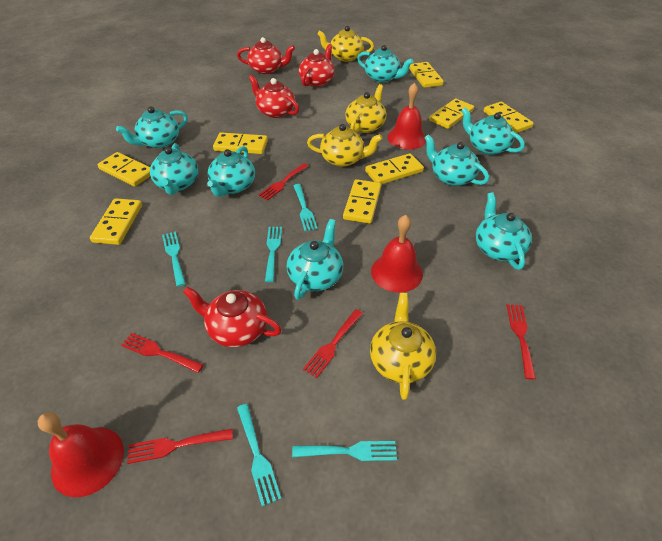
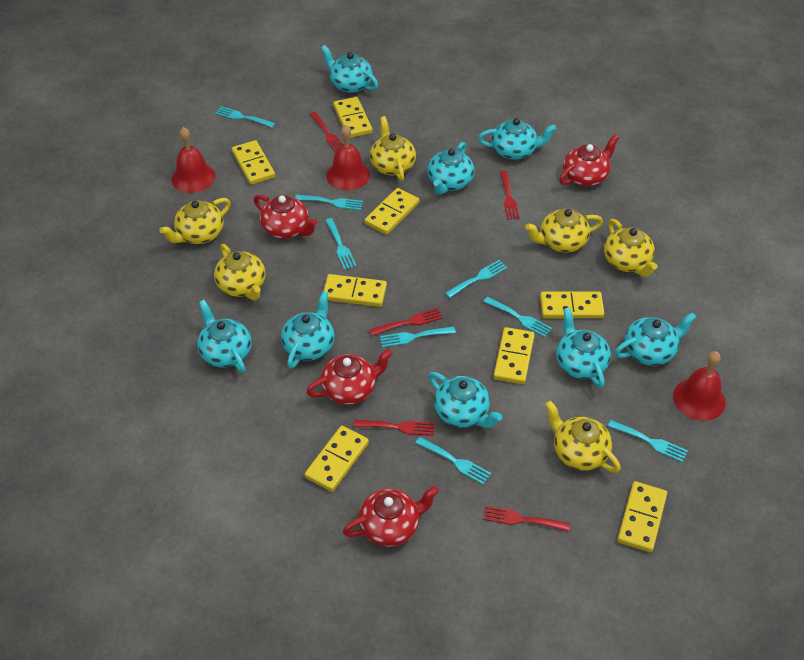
turquoise fork: [162,232,186,287] [237,404,281,507] [265,227,282,282] [292,441,397,461] [293,184,318,231] = 5 -> [215,106,275,128] [295,195,363,210] [325,218,356,270] [380,327,456,347] [416,437,491,485] [445,260,507,298] [483,297,552,337] [608,420,688,462] = 8
yellow teapot: [307,124,382,167] [317,26,374,62] [345,84,386,133] [370,293,436,400] = 4 -> [159,198,231,244] [214,244,266,300] [370,116,416,181] [525,209,603,253] [545,401,621,473] [604,219,658,277] = 6

